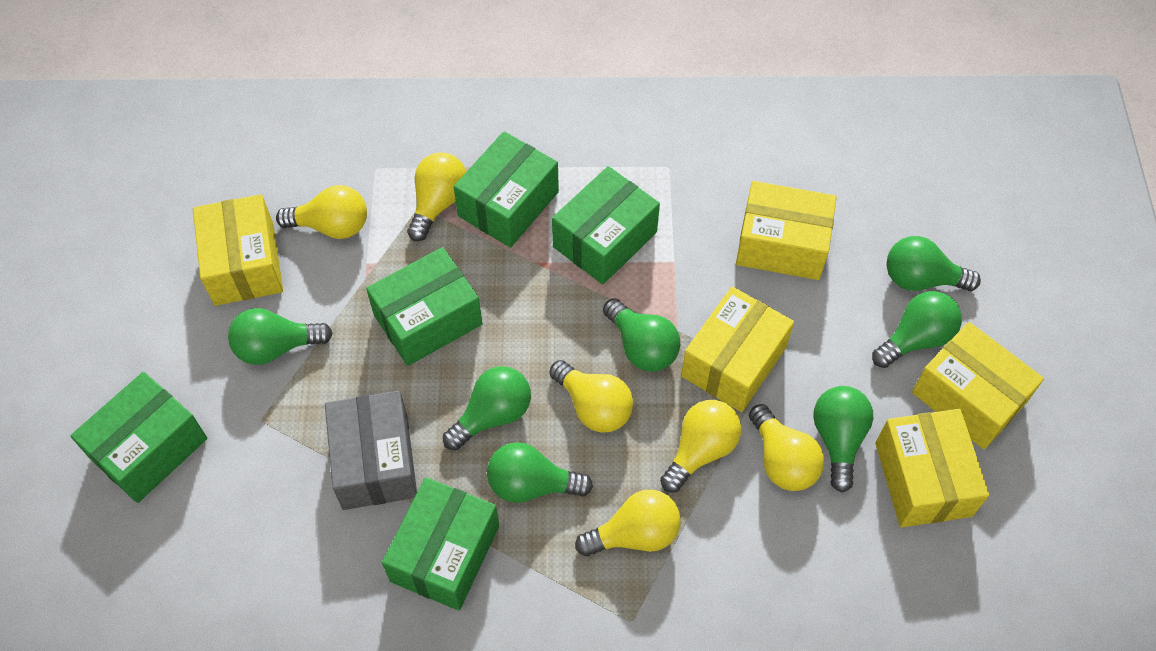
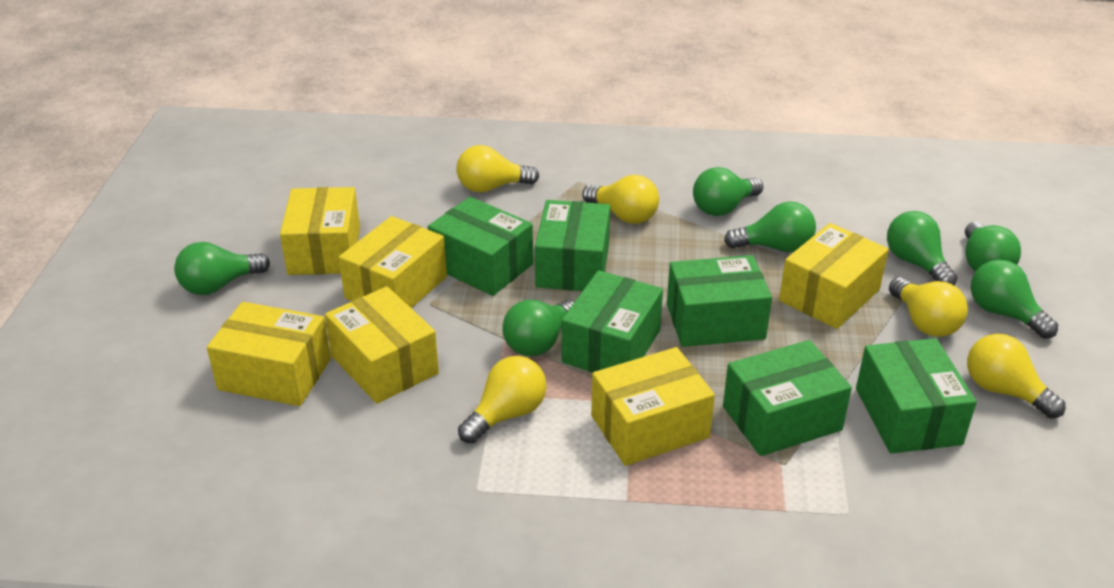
green box: [70,372,207,503] [366,247,482,366] [382,477,499,610] [454,131,559,248] [552,166,660,284] = 5 -> [428,197,533,296] [535,200,610,291] [561,270,663,372] [667,255,772,347] [723,340,852,456] [856,338,977,454] = 6
grey box: [325,391,417,510] = 1 -> none = 0
yellow box: [193,194,283,306] [681,286,794,412] [736,181,837,280] [875,409,989,528] [912,322,1044,449] = 5 -> [207,302,331,406] [280,187,360,275] [325,286,439,404] [339,216,447,308] [591,347,715,466] [779,223,889,329] = 6
yellow light bulb: [276,185,367,239] [407,152,466,241] [549,360,633,433] [575,490,681,556] [660,400,741,493] [749,404,824,491] = 6 -> [456,145,539,193] [458,356,547,444] [582,175,659,224] [889,277,968,337] [967,334,1065,419] = 5

